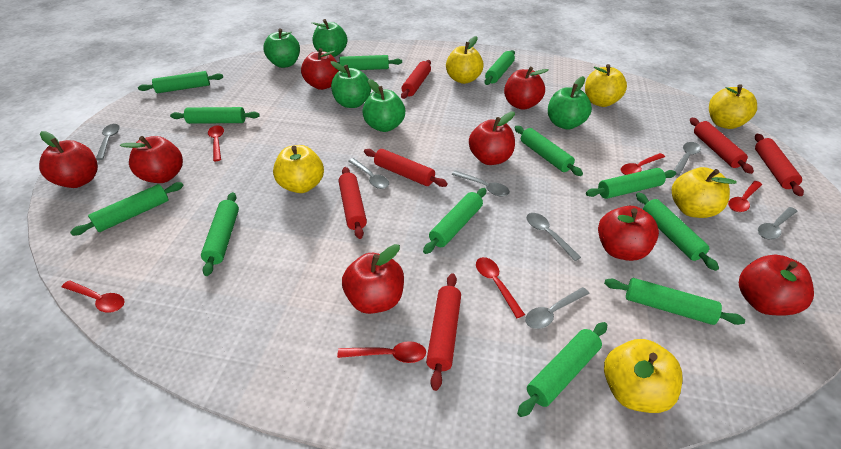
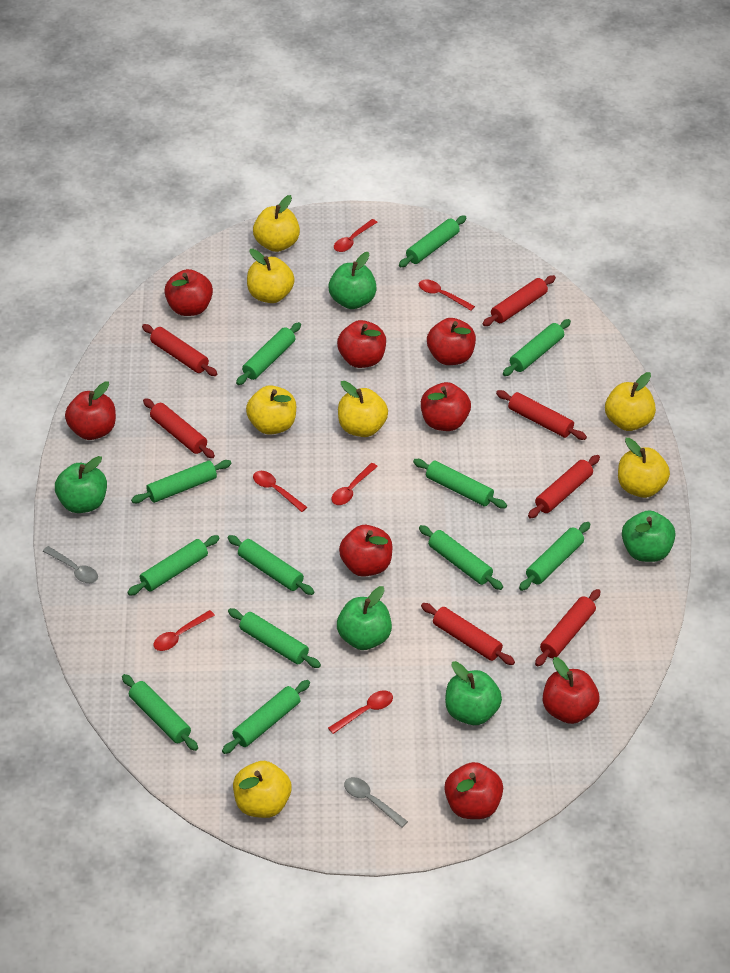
grey spoon: [96,124,120,160] [348,158,389,189] [452,170,510,196] [525,287,589,329] [526,213,581,261] [673,142,701,176] [758,207,798,239] = 7 -> [43,546,98,583] [344,777,408,828] = 2
red rolling pin: [339,167,367,239] [364,149,448,187] [401,60,431,99] [426,273,461,391] [690,118,754,174] [755,134,804,196] = 6 -> [142,324,217,376] [143,398,215,458] [421,603,515,665] [482,275,556,326] [496,390,587,440] [528,455,600,518] [535,589,601,666] = 7
yellow apple: [273,145,324,193] [446,36,484,84] [585,64,627,107] [604,339,682,413] [672,167,737,218] [709,84,757,129] = 6 -> [233,761,292,818] [246,385,296,435] [247,249,295,303] [253,195,300,252] [338,381,388,437] [605,372,656,431] [618,438,670,498] = 7

